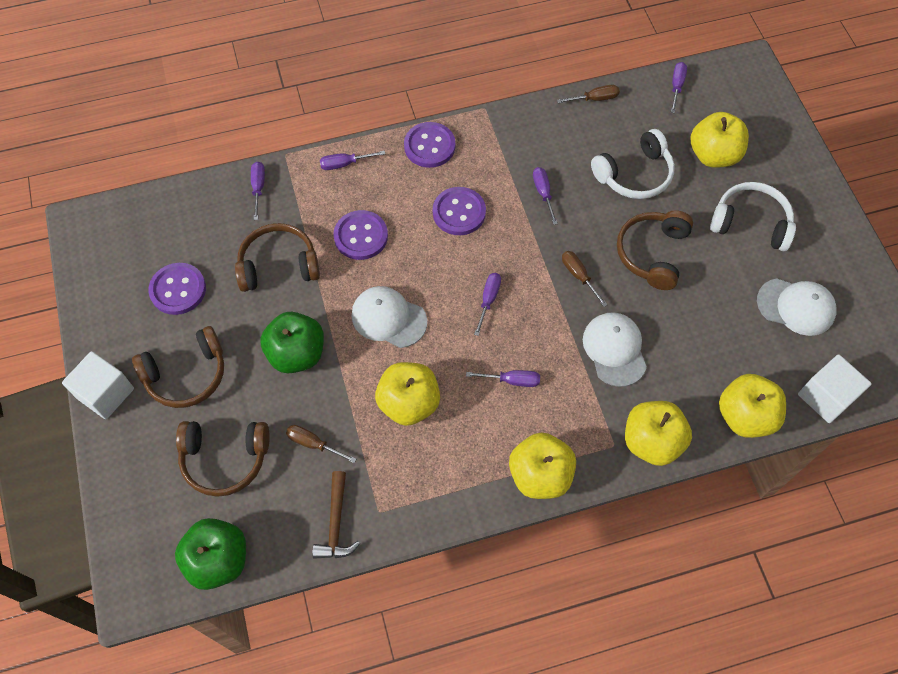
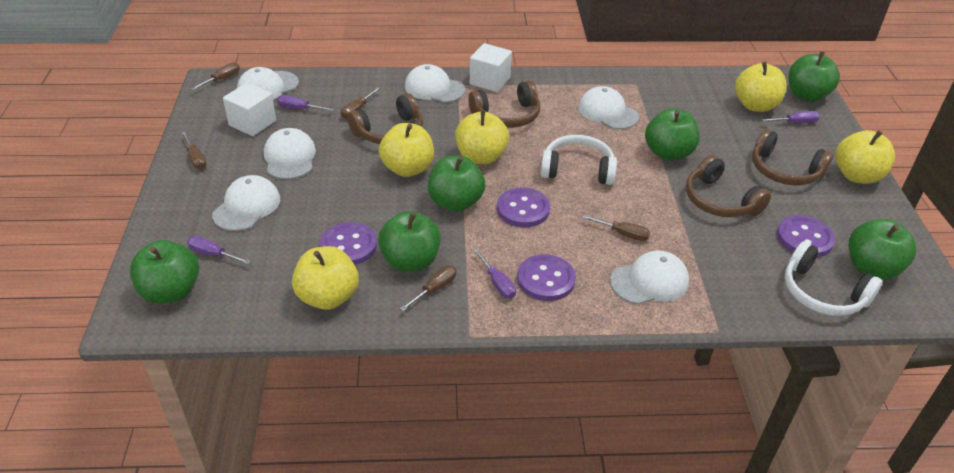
brown hammer: [312,471,360,559] = 1 -> none = 0
brown screwdriver: [286,425,356,463] [557,85,620,103] [562,251,608,307] = 3 -> [181,132,207,169] [191,62,240,90] [341,87,380,119] [400,265,456,311] [582,215,650,241] = 5
green apple: [175,518,246,590] [260,312,324,373] = 2 -> [130,240,199,304] [378,211,441,272] [428,155,485,212] [645,108,699,161] [789,51,840,102] [849,219,916,279] = 6
purple screwdriver: [251,162,265,220] [320,151,385,170] [466,370,540,387] [474,273,501,336] [533,167,558,225] [671,62,687,113] = 6 -> [187,236,251,264] [277,95,334,111] [473,248,516,299] [762,111,820,123] = 4
white cap: [352,286,427,348] [583,312,647,387] [757,278,837,336] = 3 -> [212,175,280,231] [237,67,299,100] [264,128,316,179] [405,64,465,103] [578,86,639,129] [610,250,689,304] = 6

